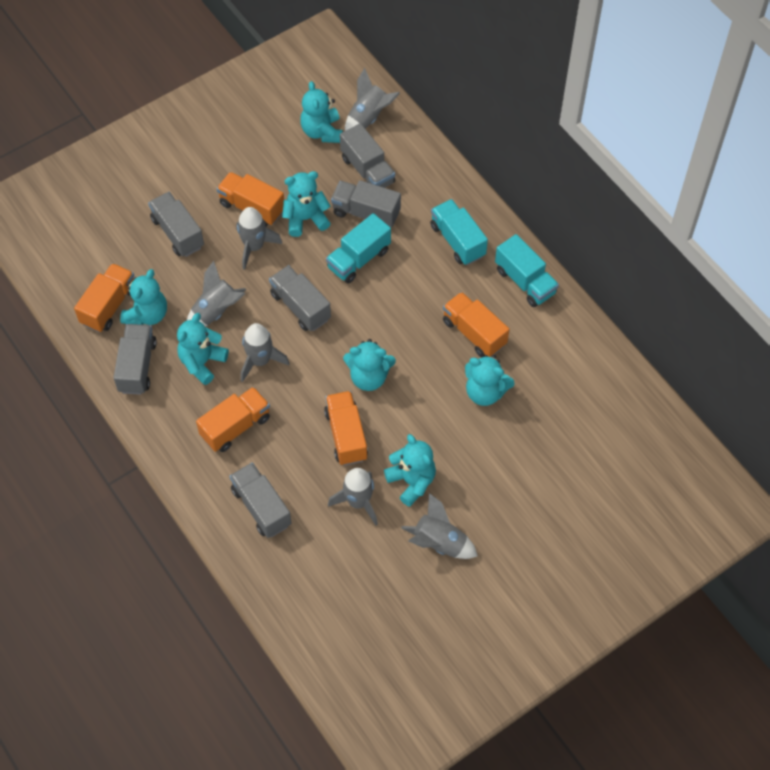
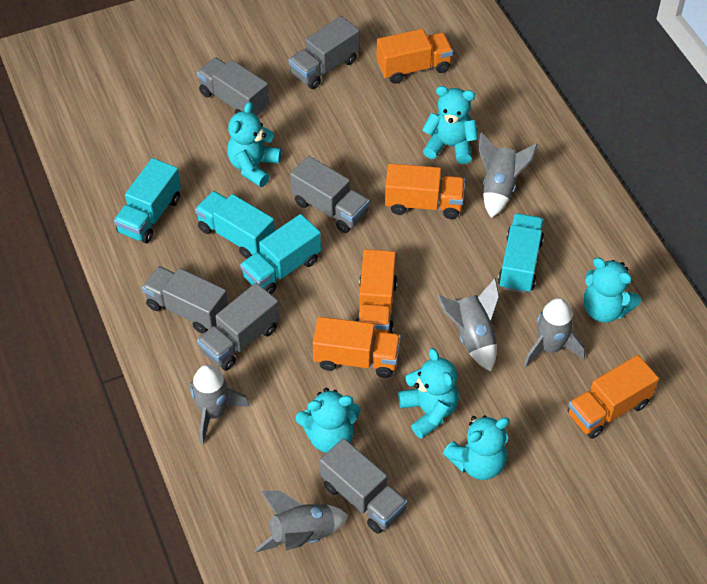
grey rocket: [186,261,247,326] [236,207,282,270] [241,323,290,382] [328,468,378,526] [345,68,400,131] [401,493,478,559] = 6 -> [189,365,250,444] [254,491,348,553] [437,278,499,372] [479,132,538,218] [524,298,585,367] = 5
turquoise teddy bear: [120,269,167,325] [177,313,229,385] [282,171,331,237] [300,81,343,143] [343,339,396,391] [384,434,436,507] [465,355,515,406] = 7 -> [227,102,281,187] [295,388,361,453] [398,348,459,439] [422,86,478,164] [443,415,510,480] [583,258,641,323] = 6
turquoise truck: [326,213,391,284] [430,199,488,265] [495,234,559,307] = 3 -> [114,158,181,243] [195,191,275,259] [240,214,321,294] [498,213,544,293] = 4

